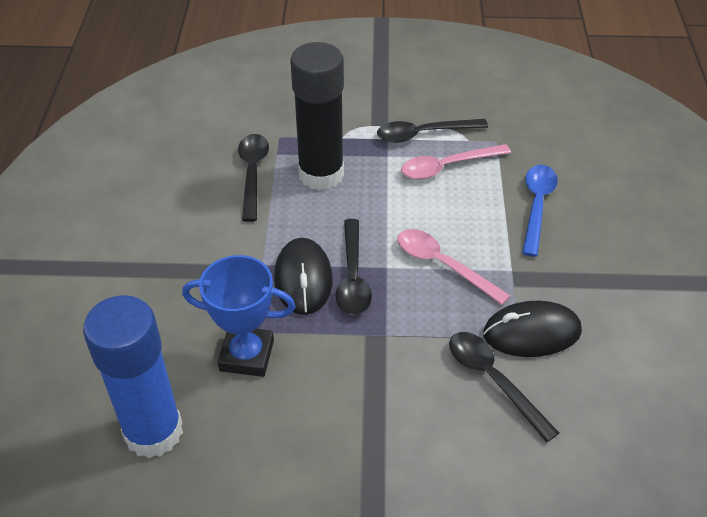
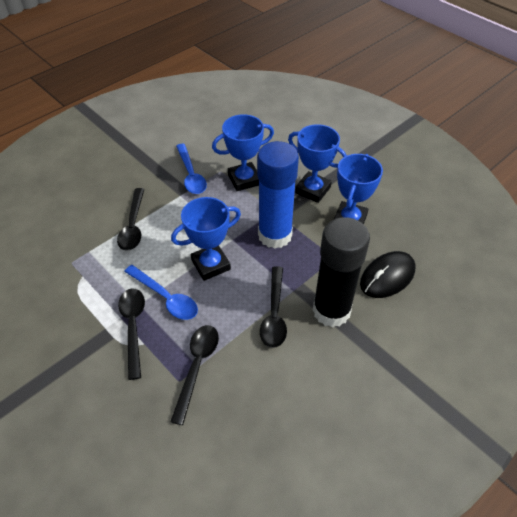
black mouse: [274,238,333,315] [483,301,582,357] = 2 -> [360,251,415,298] = 1
blue spoon: [522,165,558,257] = 1 -> [124,265,198,320] [176,144,207,194] = 2
blue trophy: [182,255,296,377] = 1 -> [171,197,241,281] [212,114,274,191] [288,124,347,203] [334,154,383,224] = 4
pink spoon: [397,229,511,305] [401,144,511,180] = 2 -> none = 0

